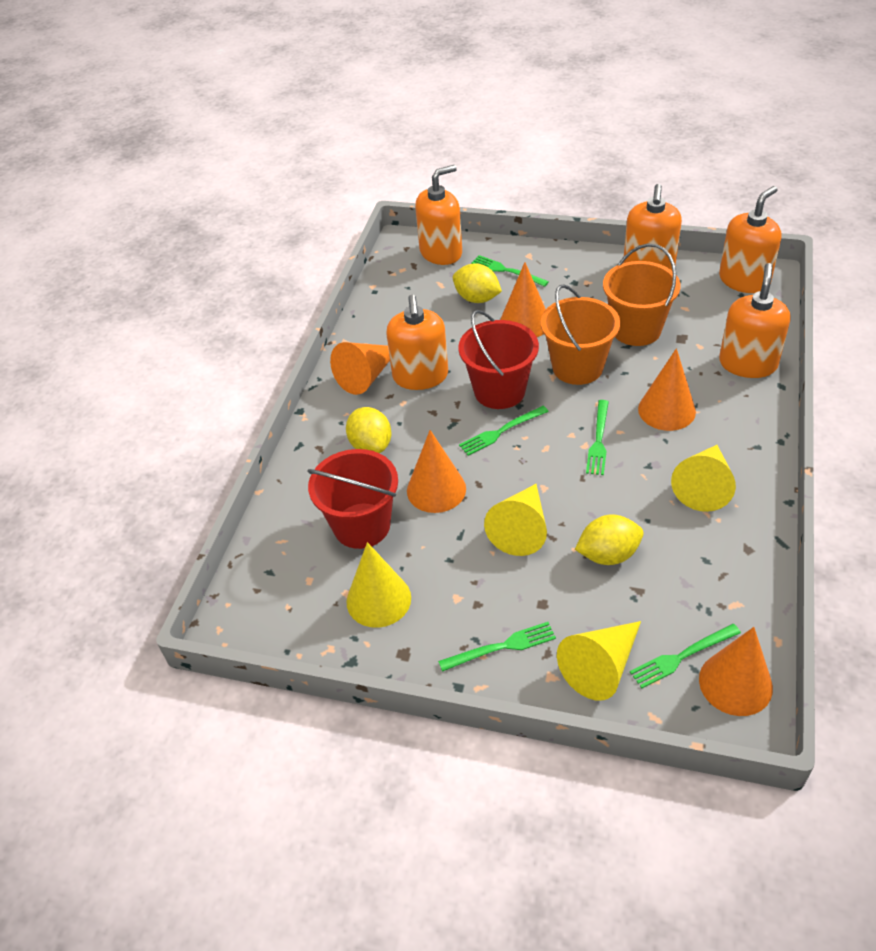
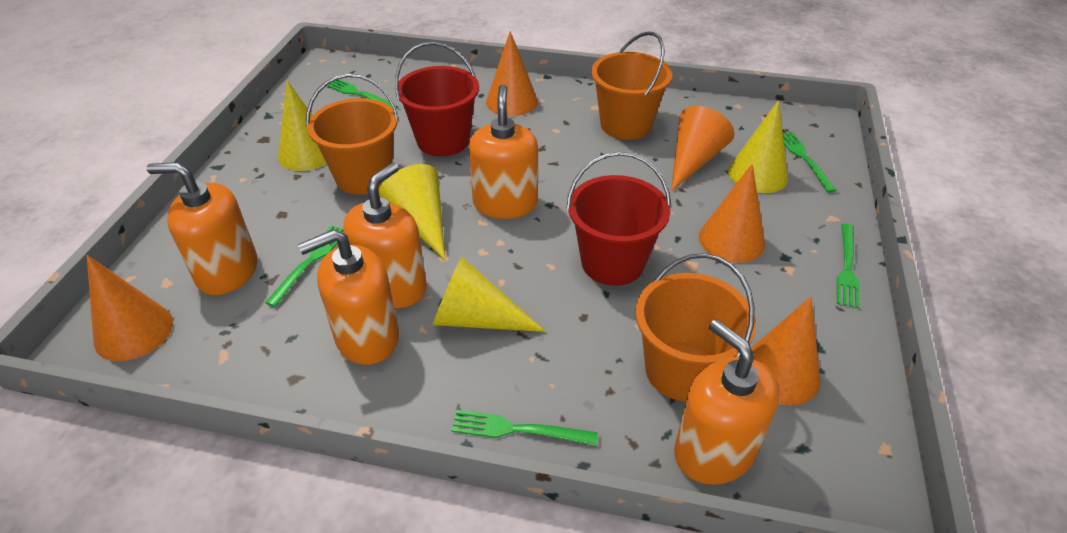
orange bucket: [541,285,620,385] [603,243,680,346] = 2 -> [306,74,399,195] [591,31,672,140] [636,253,756,401] = 3
yellow lemon: [346,407,392,453] [453,263,502,303] [575,514,643,565] = 3 -> none = 0

